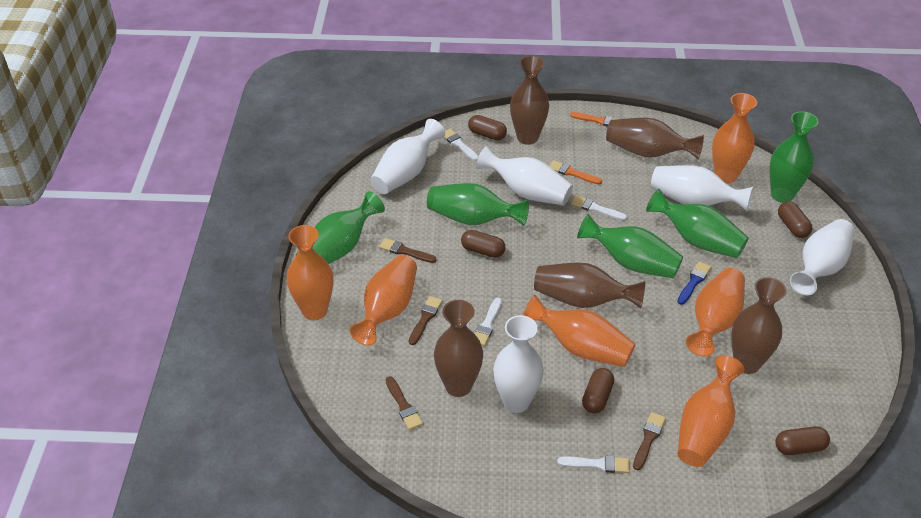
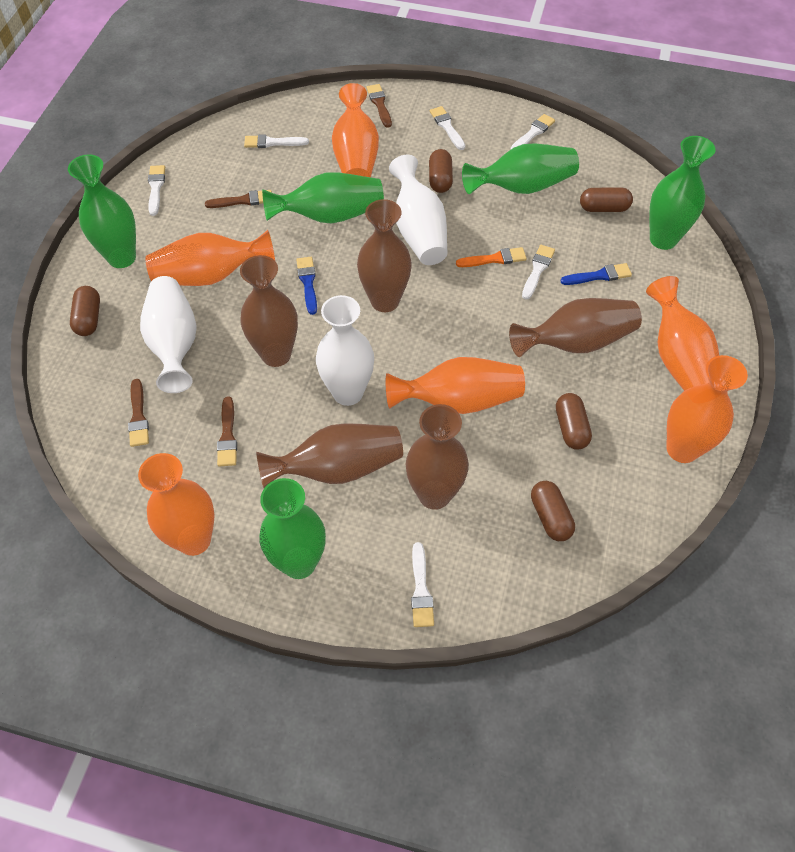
blue brush: [677,261,711,305] = 1 -> [296,257,317,315] [560,263,632,285] = 2
orange brush: [549,160,602,184] [570,112,616,127] = 2 -> [456,247,527,267] = 1
white brush: [444,129,479,161] [475,298,502,346] [557,455,630,473] [571,195,627,221] = 4 -> [148,165,165,216] [244,134,309,148] [411,542,434,627] [430,106,465,150] [510,114,555,150] [522,245,555,300] = 6
white vase: [370,119,445,194] [476,146,573,206] [493,315,544,413] [651,165,754,212] [790,219,855,295] = 5 -> [140,276,197,393] [316,295,374,406] [389,155,447,265] = 3

